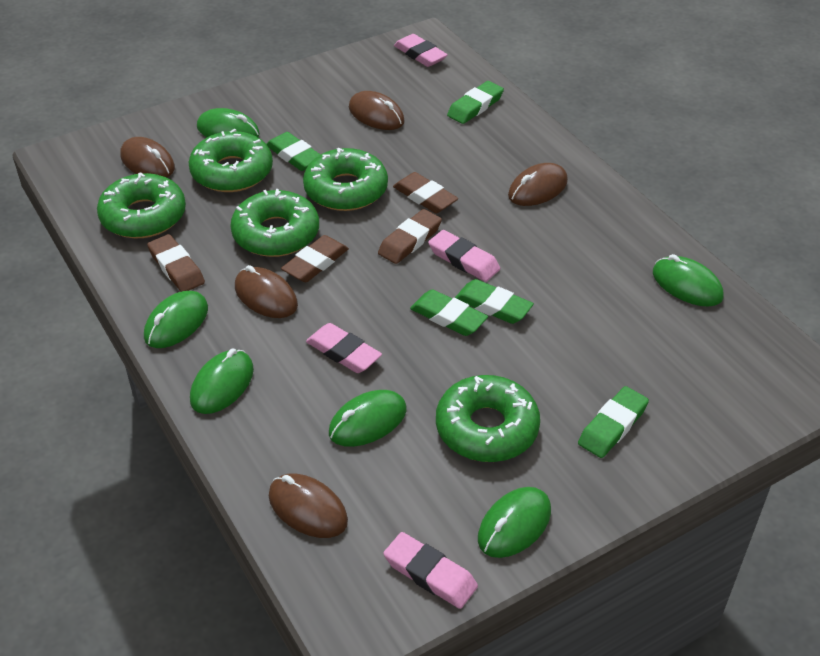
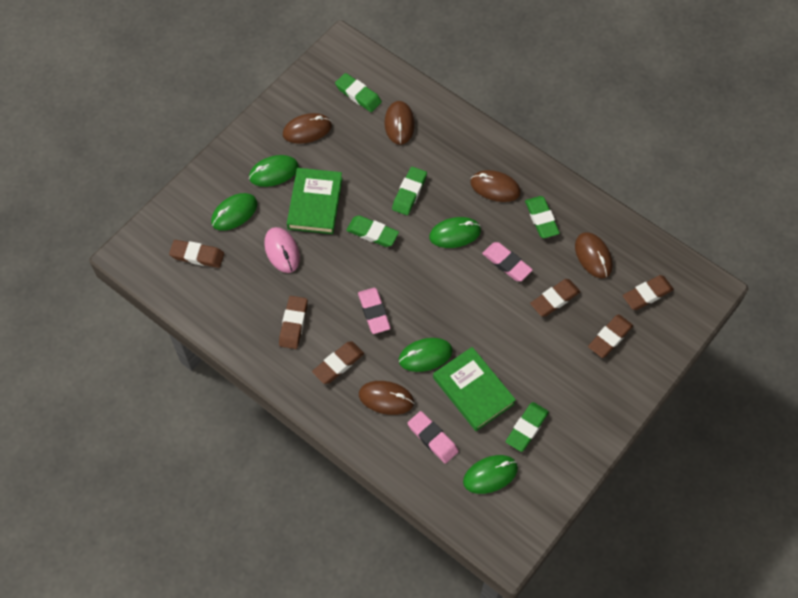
brown eraser: [147,234,205,292] [281,235,349,282] [378,209,442,264] [393,172,458,213] = 4 -> [169,240,224,268] [279,296,308,349] [312,341,364,384] [530,279,580,316] [588,315,633,358] [623,275,674,310] = 6
green book: none = 0 -> [287,168,343,234] [433,347,516,431] = 2
green donut: [97,172,186,238] [189,129,273,192] [230,189,319,257] [303,147,388,211] [436,375,540,462] = 5 -> none = 0
green mouse: [144,291,208,348] [190,349,254,414] [197,108,260,137] [329,390,406,447] [478,487,551,558] [653,254,724,307] = 6 -> [211,193,257,231] [249,155,299,187] [399,338,453,372] [429,217,481,248] [463,455,518,494] = 5
pink eraser: [306,323,382,373] [384,532,478,609] [394,34,448,67] [428,230,500,282] = 4 -> [358,288,391,334] [408,411,459,464] [482,242,533,281] = 3
pink mouse: none = 0 -> [264,227,300,273] = 1

